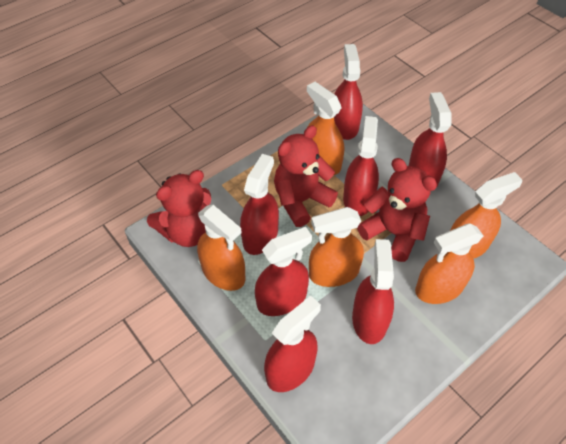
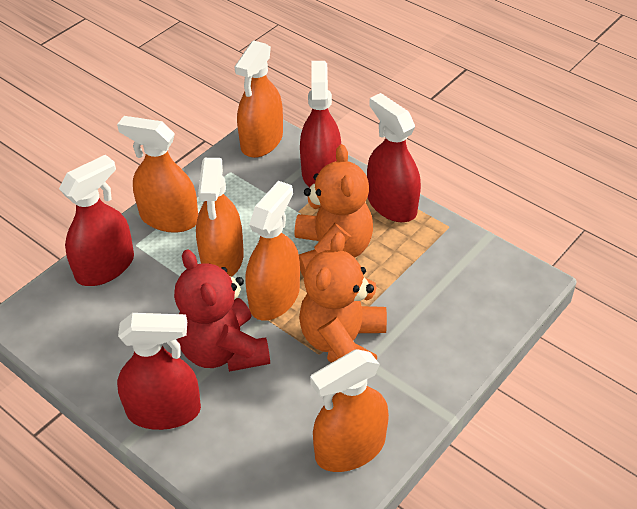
orange teddy bear: none = 0 -> [294,144,373,277] [299,232,387,363] = 2
red spray bottle: [240,154,279,255] [255,227,312,316] [264,296,321,392] [334,44,363,140] [343,116,379,216] [352,239,394,344] [408,92,452,186] = 7 -> [59,154,134,286] [117,313,201,430] [300,61,341,187] [367,93,421,222] = 4
red teddy bear: [147,170,211,247] [274,125,338,227] [357,158,437,262] = 3 -> [174,249,270,372] = 1

